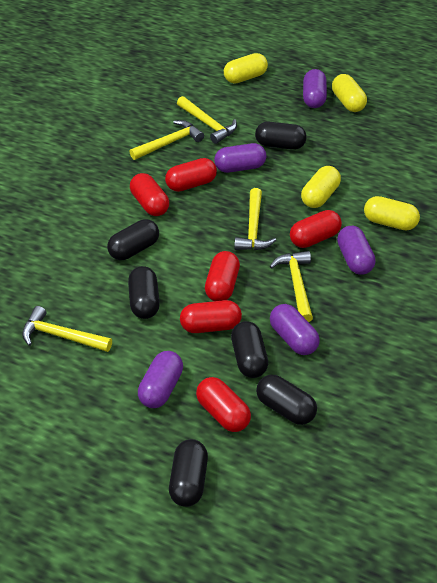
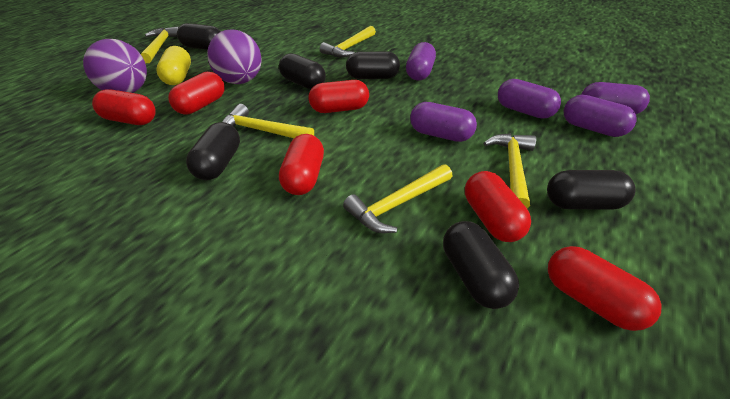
purple ball: none = 0 -> [83,39,147,93] [207,29,262,84] = 2
yellow capsule: [224,53,268,84] [301,166,341,208] [332,74,367,112] [364,196,420,231] = 4 -> [156,46,191,85] = 1

